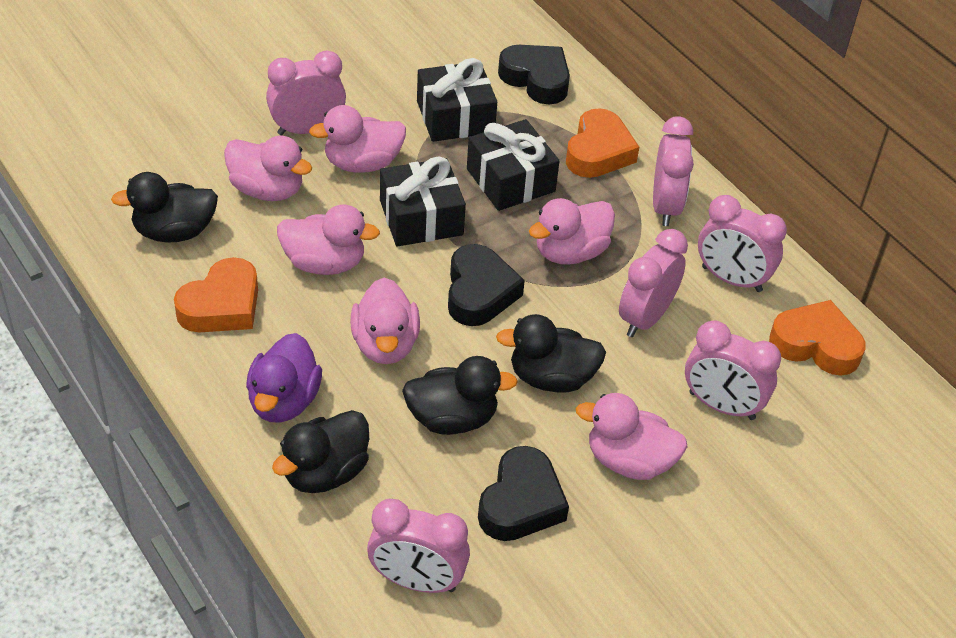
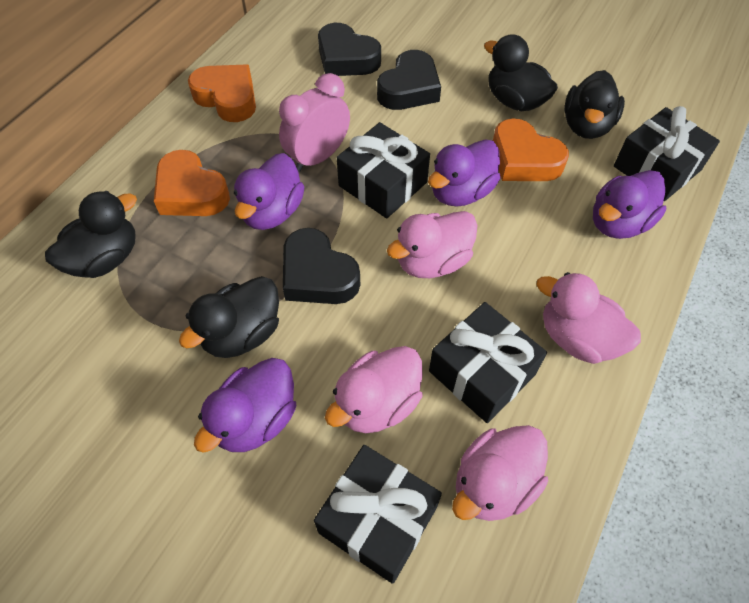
black gift: [380,157,466,246] [417,58,497,142] [467,119,559,211] = 3 -> [314,445,442,584] [337,122,430,218] [429,302,547,423] [614,106,720,201] = 4
pink clock: [266,50,346,135] [367,499,470,593] [619,229,688,337] [653,116,694,226] [685,320,781,420] [698,195,787,292] = 6 -> [279,73,350,172] = 1
pink duck: [224,135,312,201] [277,205,380,275] [309,105,406,173] [350,278,420,364] [529,198,615,265] [576,393,688,480] = 6 -> [325,346,423,433] [387,211,478,278] [452,425,548,521] [536,272,641,364] = 4
purple duck: [246,333,322,423] = 1 -> [194,358,296,453] [234,153,304,230] [428,139,500,207] [593,170,666,239] = 4

